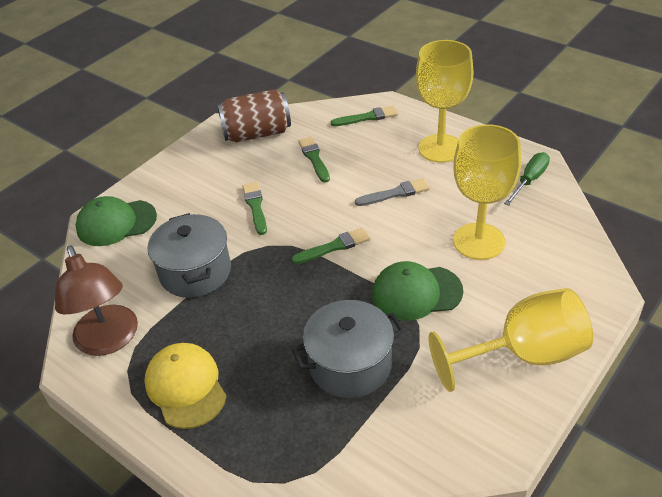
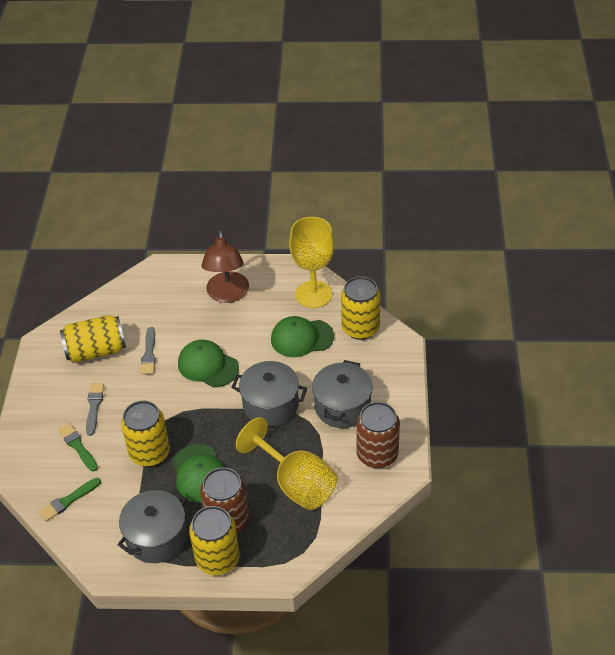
brown can: [217,89,291,142] = 1 -> [200,467,249,533] [356,402,400,468] = 2
green brush: [242,182,267,235] [292,228,370,264] [298,137,330,183] [331,106,398,126] = 4 -> [39,478,101,522] [58,423,98,471] = 2
green cap: [75,196,157,246] [372,261,463,321] = 2 -> [173,444,225,502] [178,340,239,387] [271,316,334,357] = 3
green screwdriver: [504,152,550,205] = 1 -> none = 0
grey brush: [355,178,430,206] = 1 -> [86,383,104,436] [141,327,156,375] = 2
grey pot: [148,213,231,298] [292,300,405,398] = 2 -> [118,489,187,563] [231,361,307,426] [312,360,373,428] = 3
yellow can: none = 0 -> [60,315,126,363] [121,401,170,467] [189,506,240,575] [341,276,380,340] = 4
yellow cap: [144,343,226,429] = 1 -> none = 0
yellow goblet: [416,40,473,163] [429,288,593,392] [453,124,521,260] = 3 -> [236,417,337,510] [289,217,334,308] = 2

